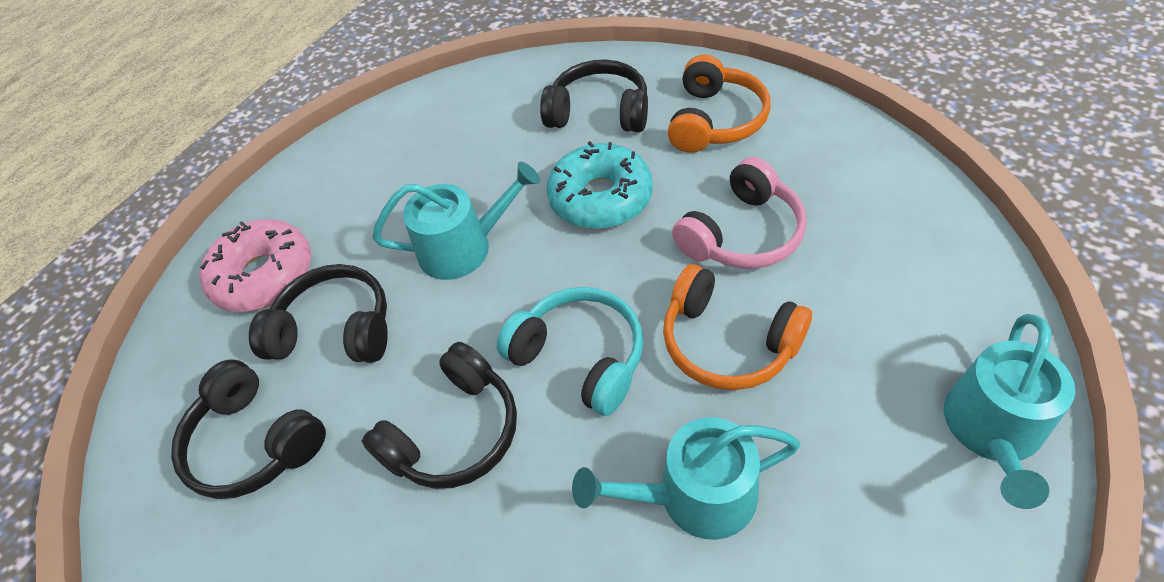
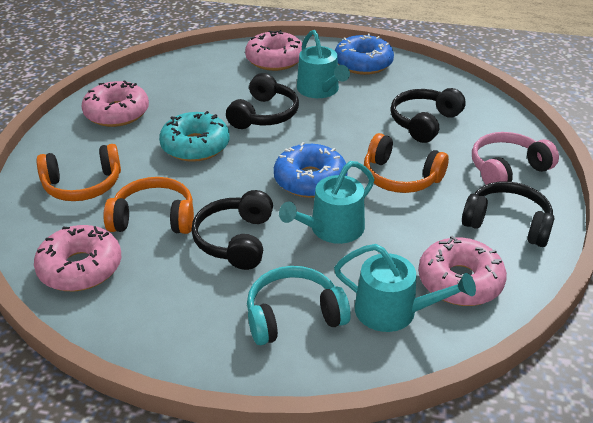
blue donut: none = 0 -> [274,142,348,198] [335,33,394,75] = 2
orange headphones: [663,264,812,390] [668,55,771,153] = 2 -> [36,144,121,201] [104,177,194,234] [364,133,449,193] = 3
pink donut: [199,219,311,312] = 1 -> [34,225,121,291] [81,81,149,127] [245,30,302,71] [418,236,507,306] = 4

